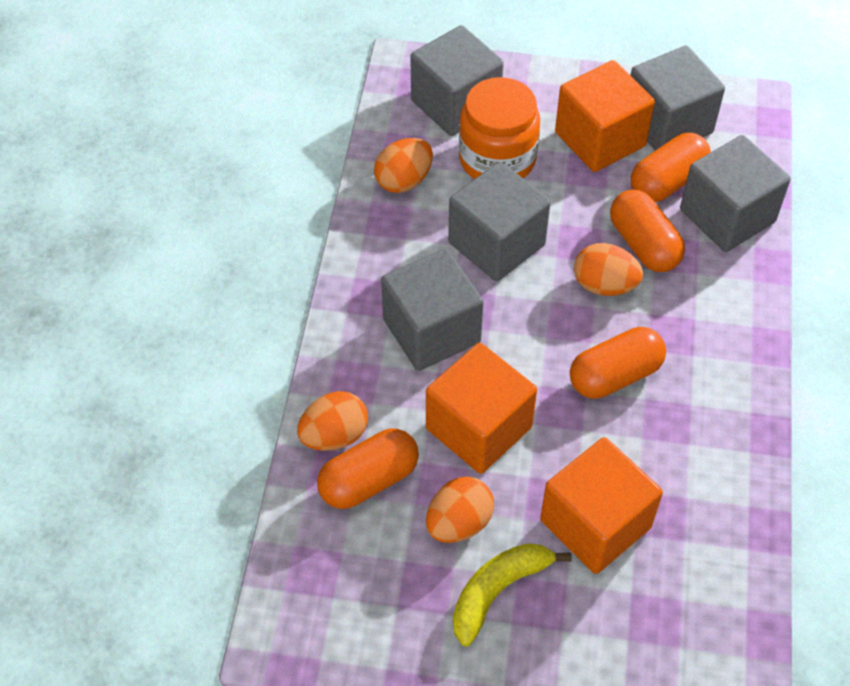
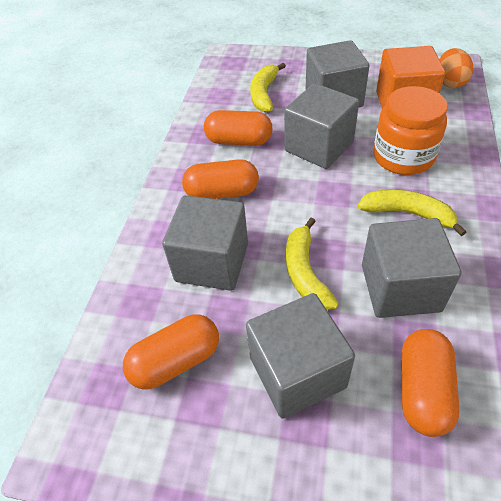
orange cube: [426,343,537,474] [540,437,663,574] [555,60,655,172] = 3 -> [376,46,445,109] = 1
orange egg: [297,391,368,451] [374,138,433,193] [426,476,494,543] [574,243,643,296] = 4 -> [439,48,473,88] = 1
yellow banana: [453,543,572,647] = 1 -> [250,63,286,112] [286,218,339,310] [358,189,466,236] = 3

